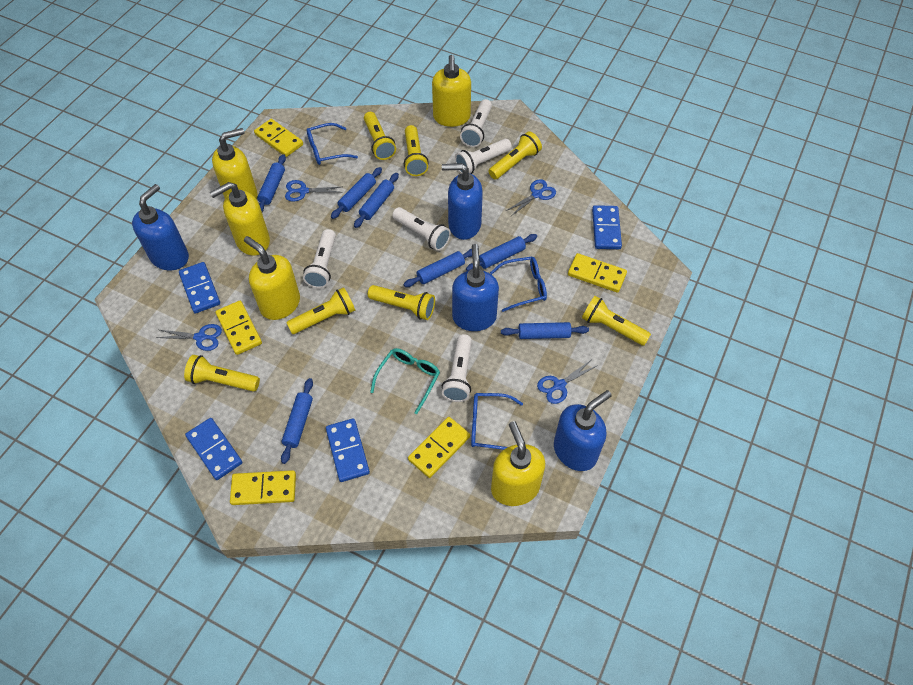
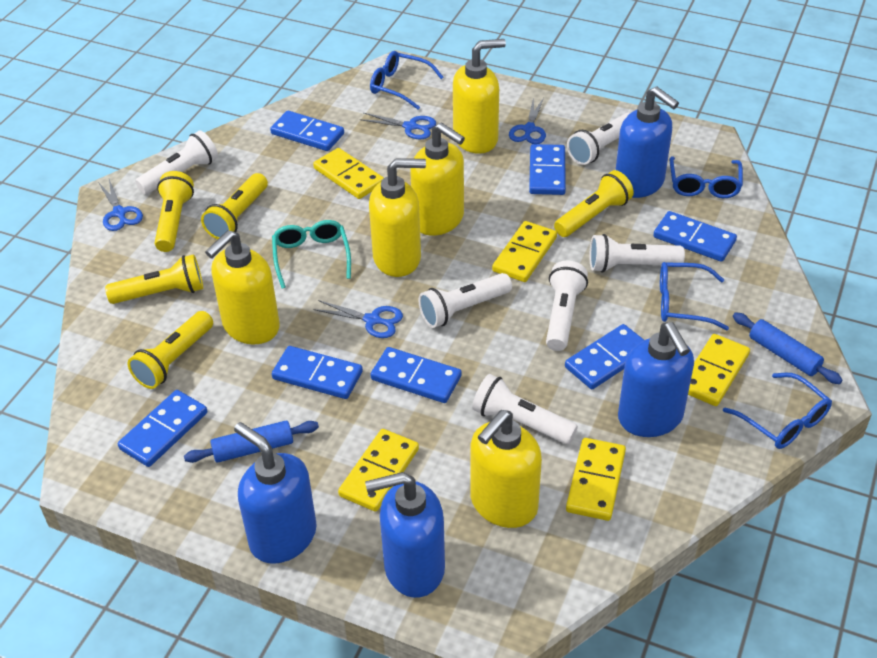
blue domino: [179,262,220,314] [185,418,242,480] [326,418,370,482] [592,205,622,249] = 4 -> [118,390,207,467] [270,111,344,151] [272,346,363,399] [370,347,462,403] [529,144,566,195] [565,324,644,389] [653,211,737,262] = 7
blue glasses: [306,123,358,165] [471,393,523,450] [490,257,547,312] = 3 -> [370,51,443,110] [660,262,729,330] [670,157,743,198] [723,373,832,449] = 4
blue rolling pin: [257,154,286,212] [281,378,313,464] [331,167,382,219] [354,173,399,228] [403,249,472,287] [466,234,537,271] [501,322,589,339] = 7 -> [184,421,319,463] [733,312,843,384] = 2
white flashlight: [303,229,336,288] [392,207,451,251] [442,334,472,402] [455,139,512,174] [460,99,492,147] = 5 -> [135,130,218,194] [419,273,512,328] [472,374,578,444] [546,261,588,351] [567,113,630,165] [589,234,685,273] = 6
yellow flashlight: [184,355,260,392] [286,287,355,334] [364,112,396,160] [368,285,435,320] [404,125,429,176] [488,131,542,179] [582,296,651,346] = 7 -> [105,254,203,304] [128,311,213,389] [155,171,194,252] [201,173,268,239] [554,170,634,237] = 5

